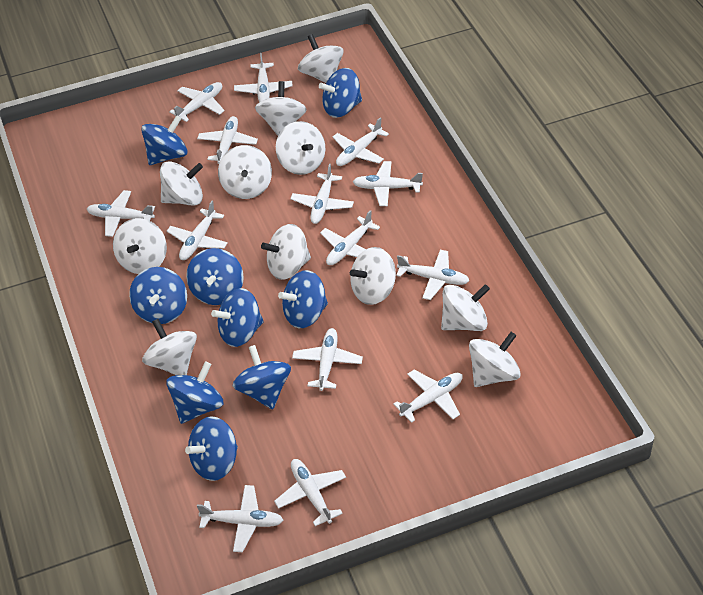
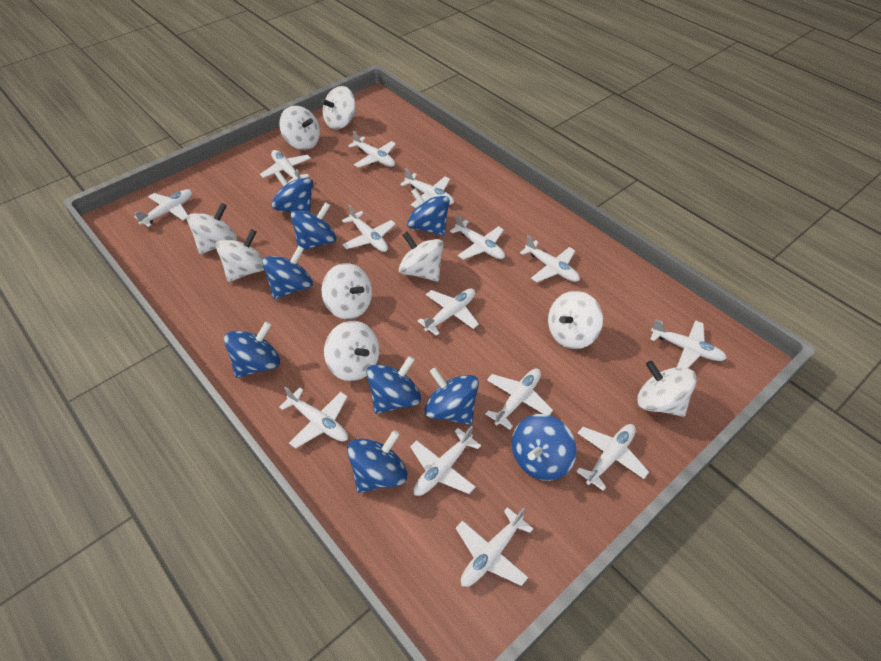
white spinning top: [113,218,167,274] [142,319,197,375] [160,161,203,206] [218,145,272,199] [255,81,307,136] [261,224,311,280] [276,121,326,175] [298,34,344,83] [350,247,396,305] [441,284,490,331] [469,332,521,387] = 11 -> [187,203,237,254] [216,229,264,282] [279,106,320,150] [321,86,356,129] [321,263,372,319] [324,321,379,381] [399,232,444,281] [548,291,603,349] [637,360,697,417] = 9

